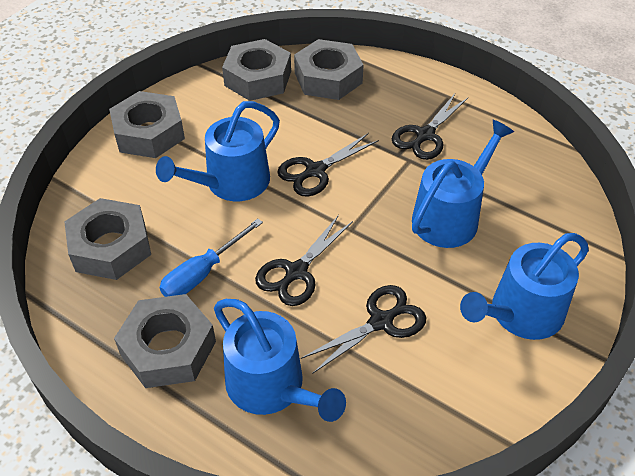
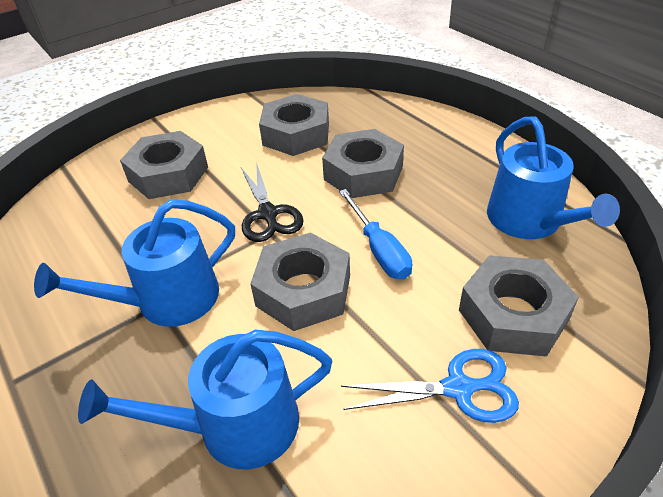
black scissors: [255,215,353,306] [277,133,379,197] [301,285,426,374] [392,94,469,160] = 4 -> [241,162,304,242] = 1
blue scissors: none = 0 -> [341,349,519,423] = 1
blue watering can: [156,101,280,201] [214,299,346,422] [412,120,514,248] [460,233,589,340] = 4 -> [34,199,235,327] [78,329,332,469] [487,116,620,239] = 3

